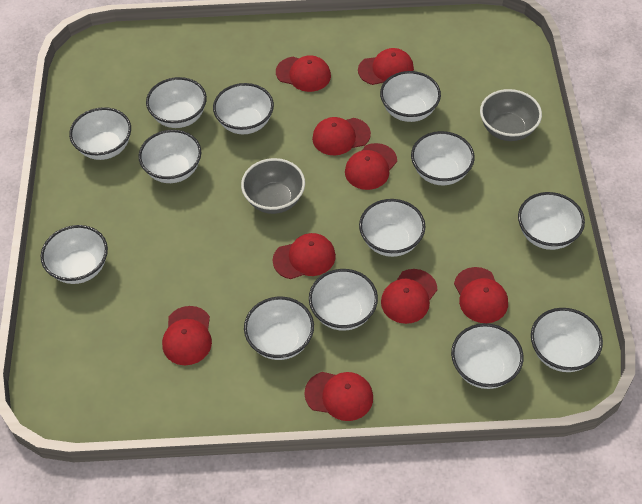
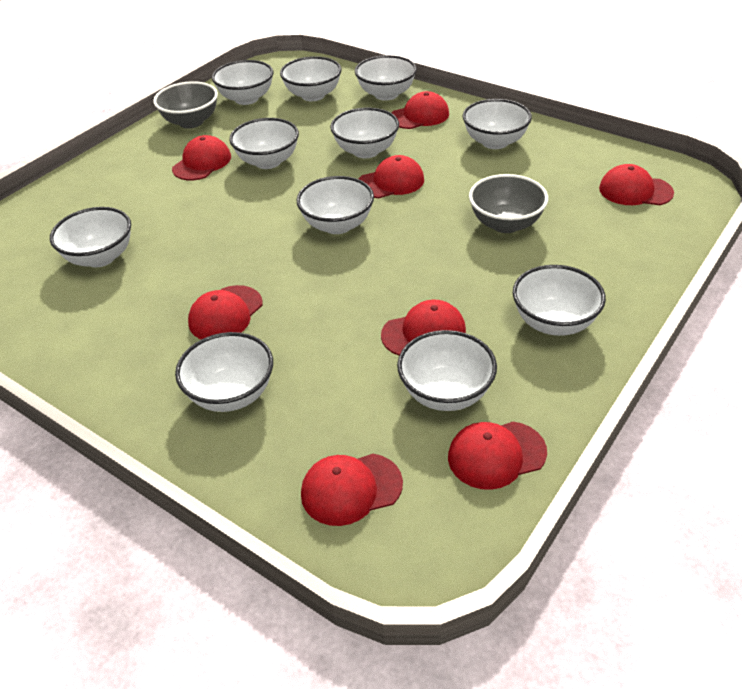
red cap: [162,306,212,365] [273,233,336,279] [276,55,331,92] [304,372,373,421] [312,117,371,155] [345,143,397,190] [358,48,414,85] [381,269,438,324] [454,267,508,323] = 9 -> [172,135,231,180] [188,285,262,340] [301,454,403,526] [359,155,424,198] [381,300,466,356] [391,91,449,129] [448,422,547,490] [599,164,674,205] = 8
white bowl: [41,225,108,284] [69,107,131,160] [139,130,201,183] [146,77,207,128] [213,83,274,134] [244,297,314,360] [309,269,378,331] [359,199,426,257] [380,71,441,122] [411,131,475,185] [451,323,523,389] [518,192,585,250] [531,308,603,372] = 13 -> [50,207,131,267] [175,332,273,412] [212,60,273,105] [229,118,299,169] [280,56,342,101] [296,176,374,234] [330,108,399,158] [355,55,417,101] [397,330,497,411] [463,99,532,149] [513,265,606,336] = 11

